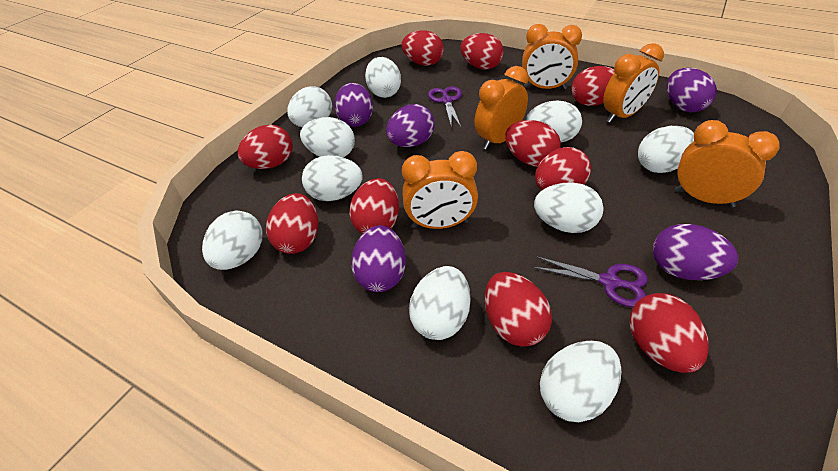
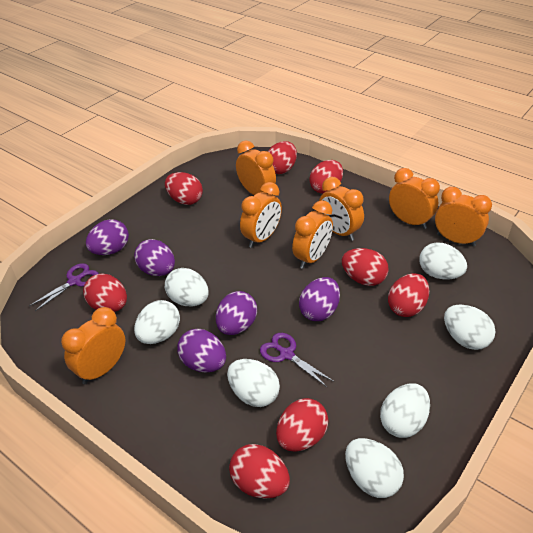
orange clock: [402,151,478,229] [475,66,528,150] [522,24,582,89] [603,43,664,123] [675,120,779,208] = 5 -> [61,307,125,384] [236,141,276,195] [240,182,282,248] [292,200,333,269] [319,177,364,241] [389,168,440,229] [435,187,492,247] = 7
red egg: [238,125,293,169] [266,193,318,254] [349,178,399,234] [401,30,444,66] [460,33,504,69] [485,272,552,347] [505,120,561,167] [535,147,591,190] [571,66,615,106] [630,293,709,373] = 10 -> [83,273,127,312] [165,172,203,205] [229,444,290,498] [268,141,297,174] [276,398,329,452] [309,160,343,194] [342,248,389,286] [388,273,429,317] = 8
white egg: [202,211,263,270] [287,86,332,127] [300,117,355,157] [302,155,363,201] [365,57,401,98] [409,266,470,340] [526,100,582,142] [534,183,604,233] [540,341,621,422] [638,126,694,173] = 10 -> [134,300,180,344] [165,268,209,306] [227,359,280,407] [345,438,404,498] [380,383,430,438] [420,242,467,280] [444,305,496,350] = 7

